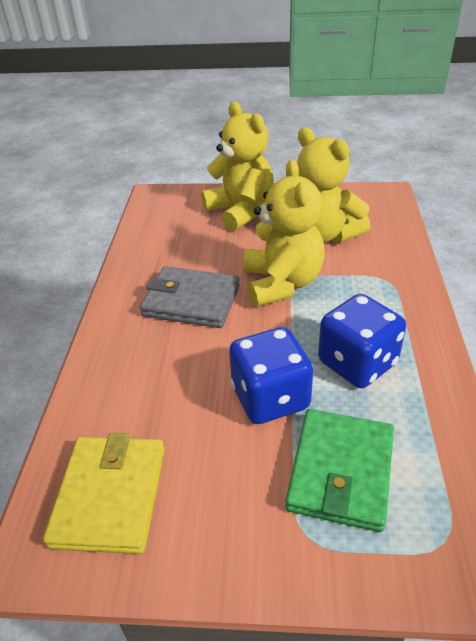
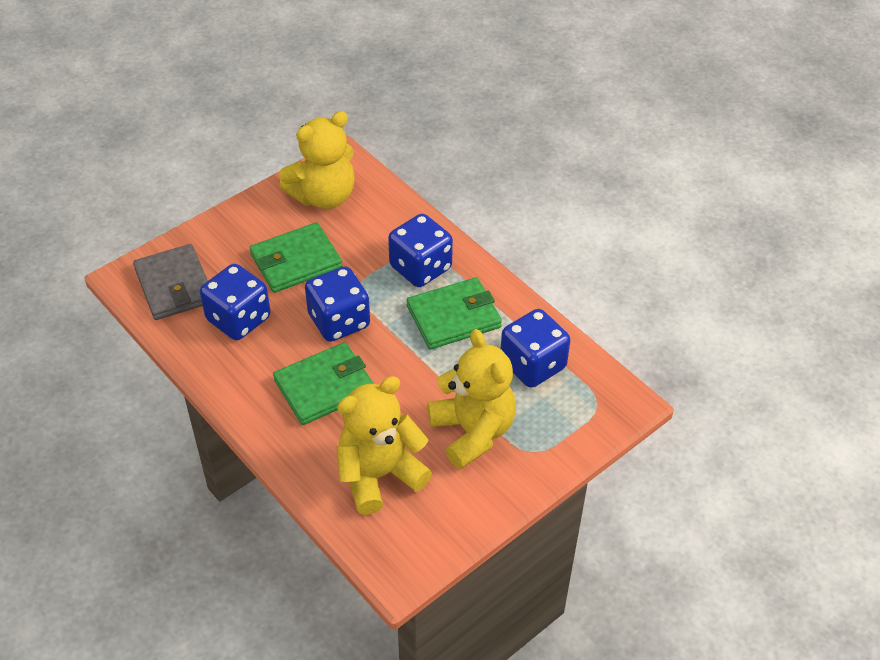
blue dice: [229,327,313,424] [318,294,406,388] = 2 -> [200,264,271,340] [305,266,370,342] [388,214,453,287] [501,309,570,388] = 4
green wallet: [285,409,394,532] = 1 -> [250,222,342,293] [273,342,374,425] [407,277,502,349] = 3
yellow wallet: [43,433,165,554] = 1 -> none = 0

